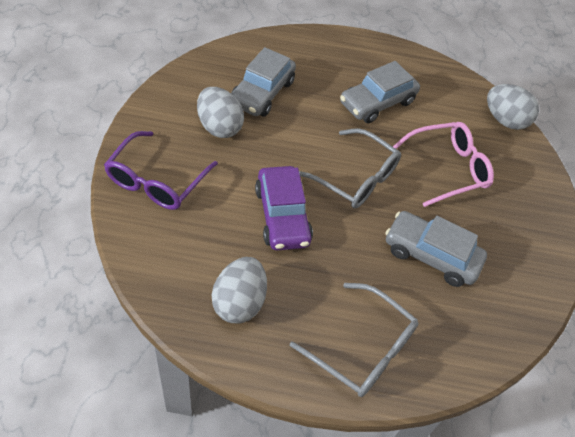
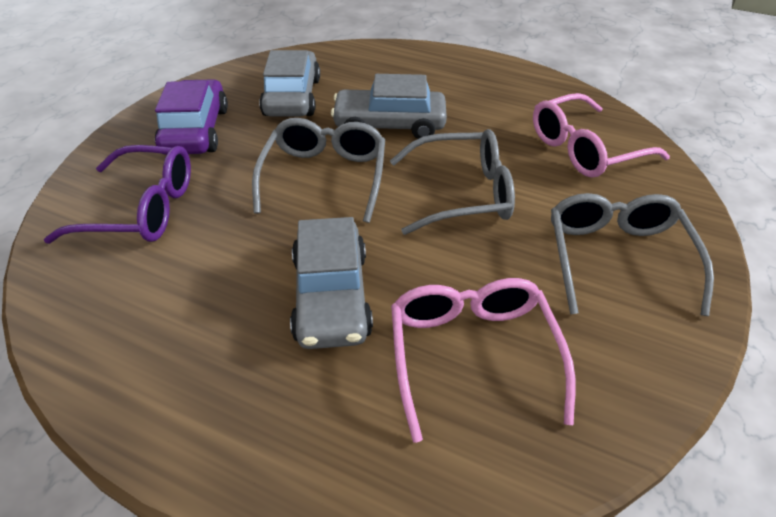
grey egg: [197,87,244,138] [212,257,267,324] [487,84,539,130] = 3 -> none = 0
grey glasses: [290,283,418,397] [299,128,401,209] = 2 -> [252,118,385,223] [390,129,515,235] [551,193,714,316] = 3
pink glasses: [393,122,494,207] = 1 -> [391,278,576,443] [533,93,670,178] = 2

